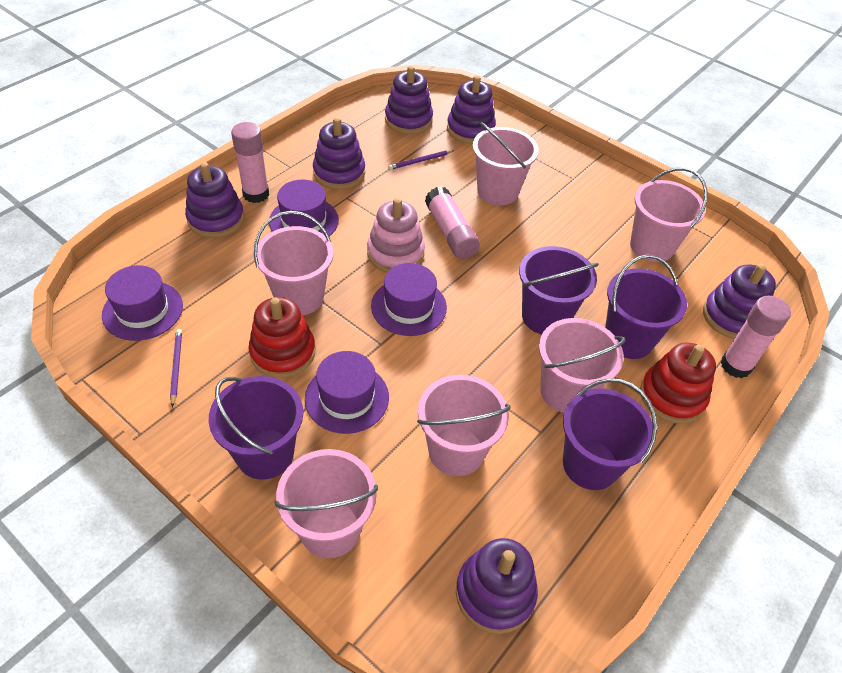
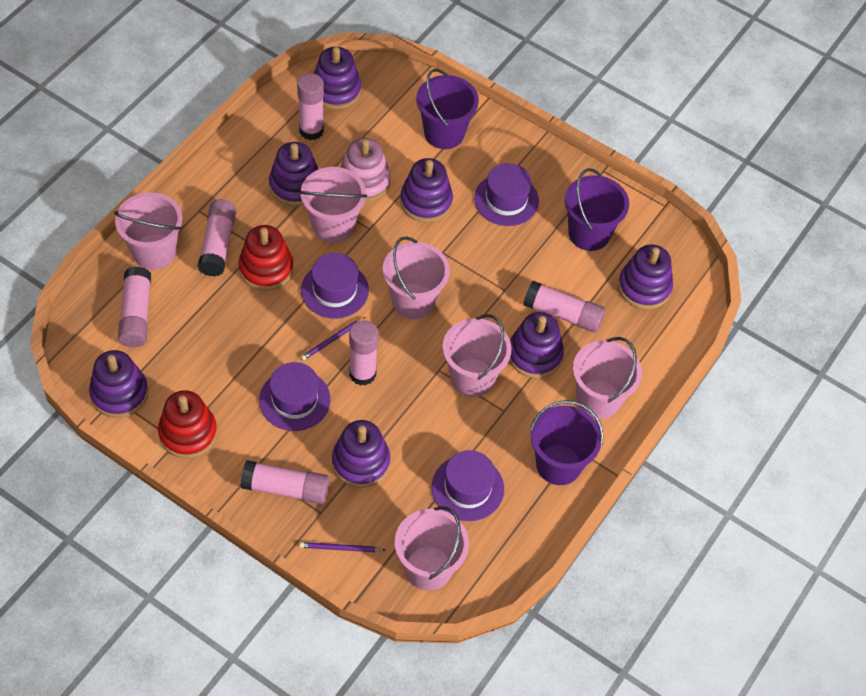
pink glue stick: [231,122,269,203] [425,187,480,259] [721,296,791,378] = 3 -> [118,266,151,347] [197,199,236,276] [241,460,330,504] [297,73,324,140] [349,320,379,386] [523,281,605,333] = 6
purple bucket: [209,376,303,480] [519,246,599,334] [563,378,657,490] [605,254,687,359] = 4 -> [416,69,479,149] [530,400,604,485] [565,168,629,251] = 3
purple stacking toy: [185,162,244,238] [313,117,365,190] [385,66,433,134] [447,75,496,144] [456,538,538,634] [703,264,776,339] = 6 -> [89,350,148,418] [269,142,319,206] [314,47,361,109] [332,420,390,488] [400,158,453,222] [509,312,564,378] [618,245,673,309] = 7

